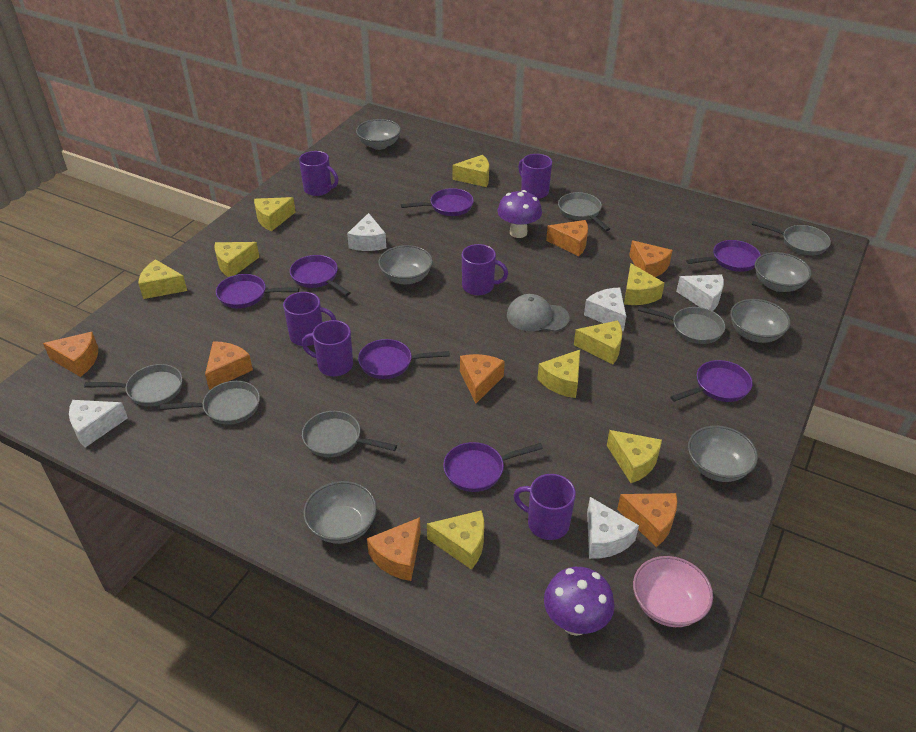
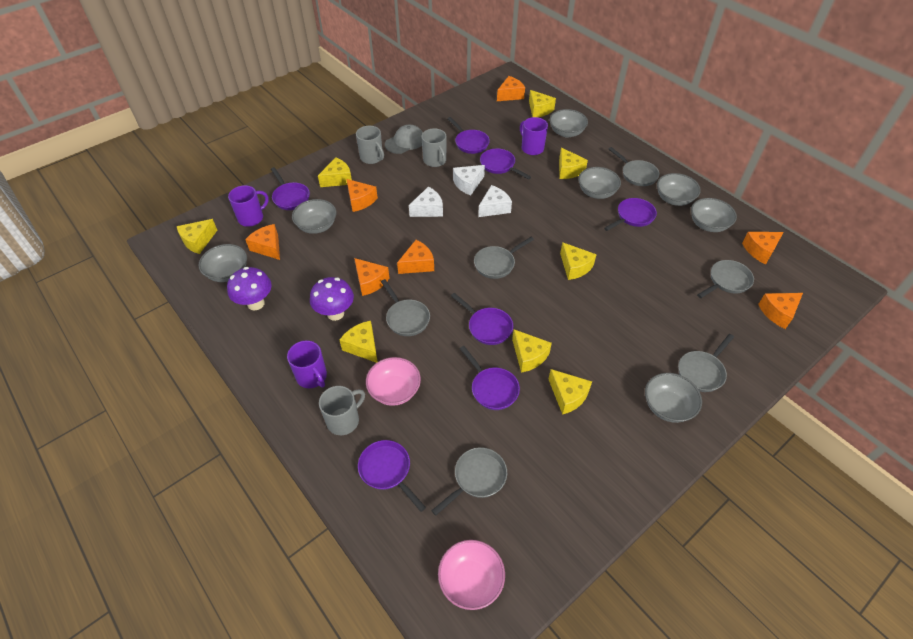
grey bowl: [303,481,377,544] [356,119,401,150] [378,245,433,284] [688,426,758,482] [730,299,791,343] [755,252,811,292] = 6 -> [199,244,247,282] [292,199,337,234] [549,109,588,138] [578,167,621,199] [645,373,702,423] [657,173,701,206] [691,198,737,232] = 7
grey mug: none = 0 -> [319,386,365,435] [356,126,384,164] [421,128,447,167] = 3
pink bowl: [633,556,713,627] = 1 -> [366,357,421,406] [438,540,505,610] = 2
purple mug: [283,292,336,346] [299,151,338,196] [302,320,353,376] [462,244,508,295] [513,474,576,540] [518,154,552,199] = 6 -> [228,185,269,227] [287,340,327,388] [520,117,548,155] = 3
white cheese: [69,400,128,448] [347,213,386,251] [584,288,626,332] [587,497,639,559] [676,275,724,311] = 5 -> [409,187,443,217] [453,165,485,195] [478,185,512,217] = 3
yellow cheese: [138,259,187,299] [214,242,259,277] [254,197,296,231] [427,510,484,570] [453,155,489,187] [537,350,580,398] [574,320,622,364] [607,430,662,483] [624,264,664,305] = 9 -> [177,219,217,254] [318,157,352,187] [340,321,378,363] [512,329,552,373] [529,90,556,117] [548,369,592,415] [559,148,588,179] [560,242,597,280] = 8

